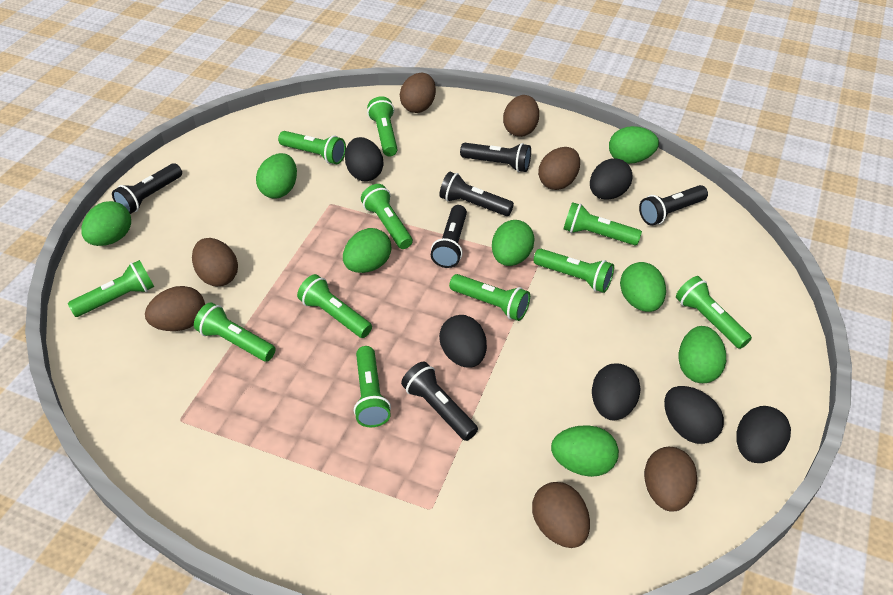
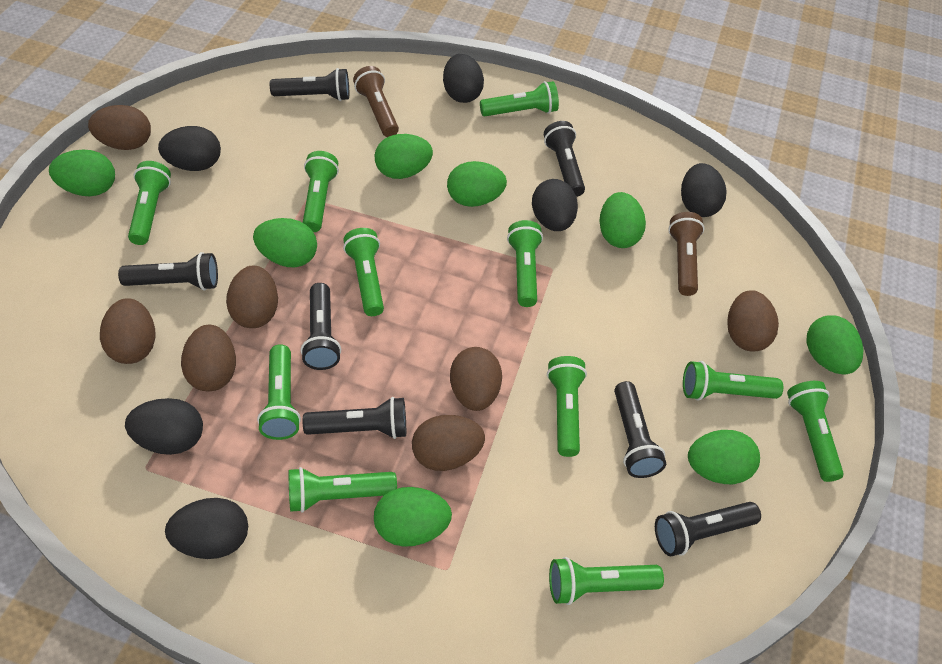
black flashlight: [112,163,182,214] [401,361,478,441] [431,205,467,268] [439,172,514,216] [460,143,531,172] [639,185,708,226] = 6 -> [118,252,218,291] [270,68,349,101] [301,283,341,370] [303,397,406,439] [544,121,585,197] [614,381,666,478] [655,502,761,557] = 7
brown flashlight: none = 0 -> [353,66,399,137] [668,212,705,296] = 2

